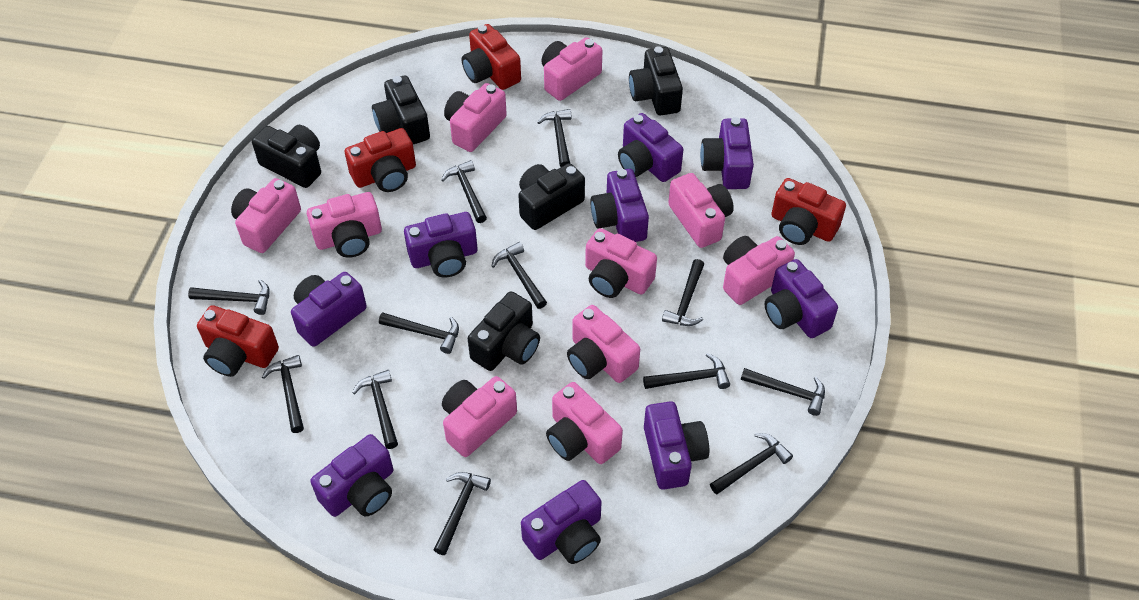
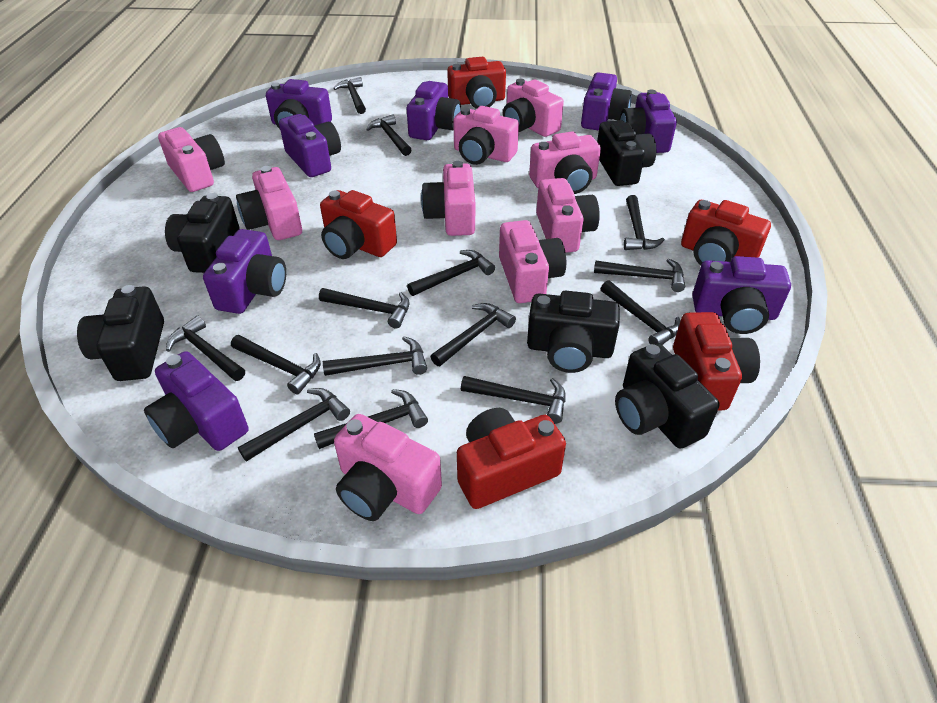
black hammer: [188,279,270,315] [262,355,304,433] [352,370,398,449] [379,312,459,354] [434,472,491,555] [441,160,487,223] [492,242,547,309] [537,109,572,167] [643,353,730,389] [662,259,704,326] [710,433,793,494] [741,368,825,416] = 12 -> [166,316,245,381] [231,335,321,394] [238,388,350,462] [314,389,428,449] [319,288,410,329] [323,336,427,376] [333,77,366,114] [366,114,412,156] [407,250,495,296] [430,303,516,366] [461,376,566,424] [594,258,685,292] [601,280,680,345] [624,195,665,250] = 14
pink camera: [231,178,301,253] [307,192,382,258] [442,376,517,457] [444,83,507,152] [541,37,602,101] [546,382,623,464] [567,305,640,383] [585,228,657,298] [668,173,734,248] [723,236,795,305] = 10 -> [158,127,225,192] [236,166,302,240] [334,414,442,521] [421,161,475,236] [453,106,519,165] [499,220,566,303] [503,79,564,137] [529,131,601,194] [536,178,600,253] = 9
purple camera: [291,272,367,347] [310,434,393,517] [404,212,478,277] [521,480,602,564] [590,169,649,242] [618,113,683,182] [644,401,709,490] [700,117,754,189] [764,259,838,338] = 9 -> [144,351,248,451] [203,229,286,314] [266,79,332,129] [279,114,341,177] [407,81,461,140] [581,72,632,131] [620,89,677,153] [692,256,791,334] = 8
red camera: [197,305,279,377] [345,128,416,192] [462,24,521,90] [771,178,846,245] = 4 -> [320,190,397,259] [447,57,506,109] [457,408,566,509] [673,312,760,410] [681,200,771,265] = 5

